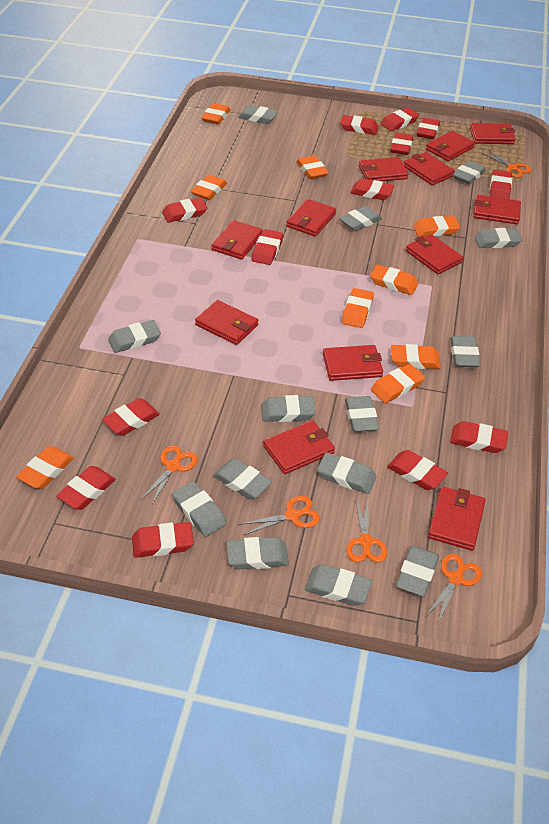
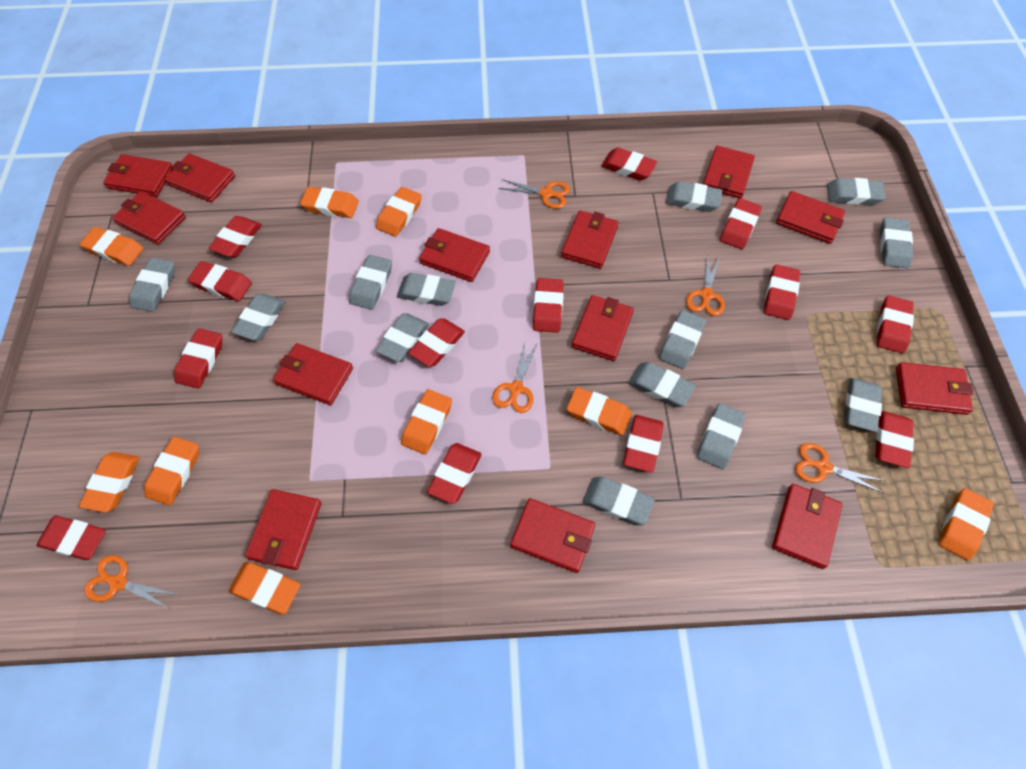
grey eraser: [108,320,161,353] [172,481,227,537] [213,458,272,500] [226,537,289,569] [238,105,278,124] [261,395,316,422] [305,564,372,606] [317,453,377,494] [339,206,382,231] [345,396,379,432] [396,546,439,596] [450,336,480,367] [453,161,486,185] [475,228,522,248] = 14 -> [129,257,175,312] [231,294,285,340] [349,255,392,310] [375,313,429,362] [397,273,456,306] [583,477,655,525] [628,362,695,407] [659,310,706,369] [666,182,722,212] [697,403,746,469] [827,178,886,205] [845,378,882,432] [880,217,913,268] = 13
red wallet: [195,300,259,345] [211,220,263,260] [263,420,335,474] [286,199,336,237] [323,345,383,381] [359,157,409,181] [404,152,455,185] [406,234,463,274] [426,131,475,161] [428,487,486,551] [470,123,516,144] [473,195,521,224] = 12 -> [103,154,173,197] [112,191,186,245] [164,153,235,203] [245,489,321,570] [273,343,353,405] [419,228,490,282] [510,498,595,573] [561,210,619,269] [572,295,634,361] [703,146,755,198] [772,484,843,569] [776,191,845,244] [896,362,974,415] = 13

